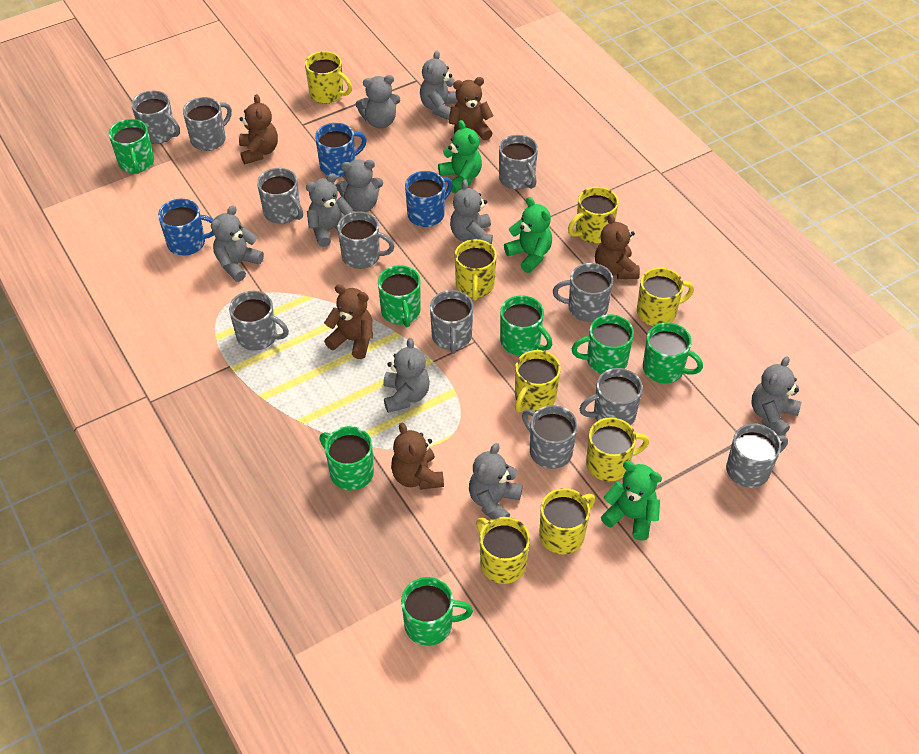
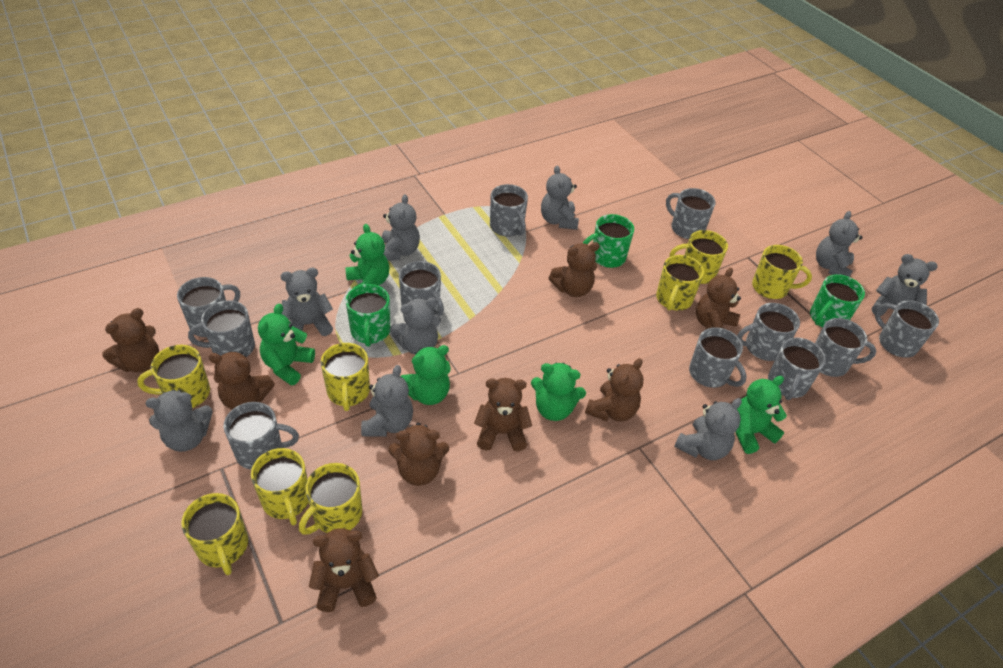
blue mug: [158,199,214,256] [315,123,367,177] [405,171,453,227] = 3 -> none = 0
brown teddy bear: [239,94,278,164] [324,284,373,359] [391,423,444,490] [449,77,494,140] [595,214,640,279] = 5 -> [103,308,159,372] [209,351,275,410] [309,528,379,612] [389,423,449,486] [474,378,532,452] [549,242,600,297] [585,358,644,422] [696,268,741,330] = 8
green mug: [109,119,154,174] [319,426,374,491] [378,265,421,327] [401,577,473,646] [500,295,552,356] [572,314,634,374] [643,322,703,384] = 7 -> [346,284,390,347] [583,214,634,268] [810,274,865,328] = 3
green teddy bear: [438,120,482,193] [504,197,552,273] [601,461,662,541] = 3 -> [258,304,315,386] [345,224,389,289] [401,345,451,405] [531,362,586,421] [736,376,787,454] = 5

